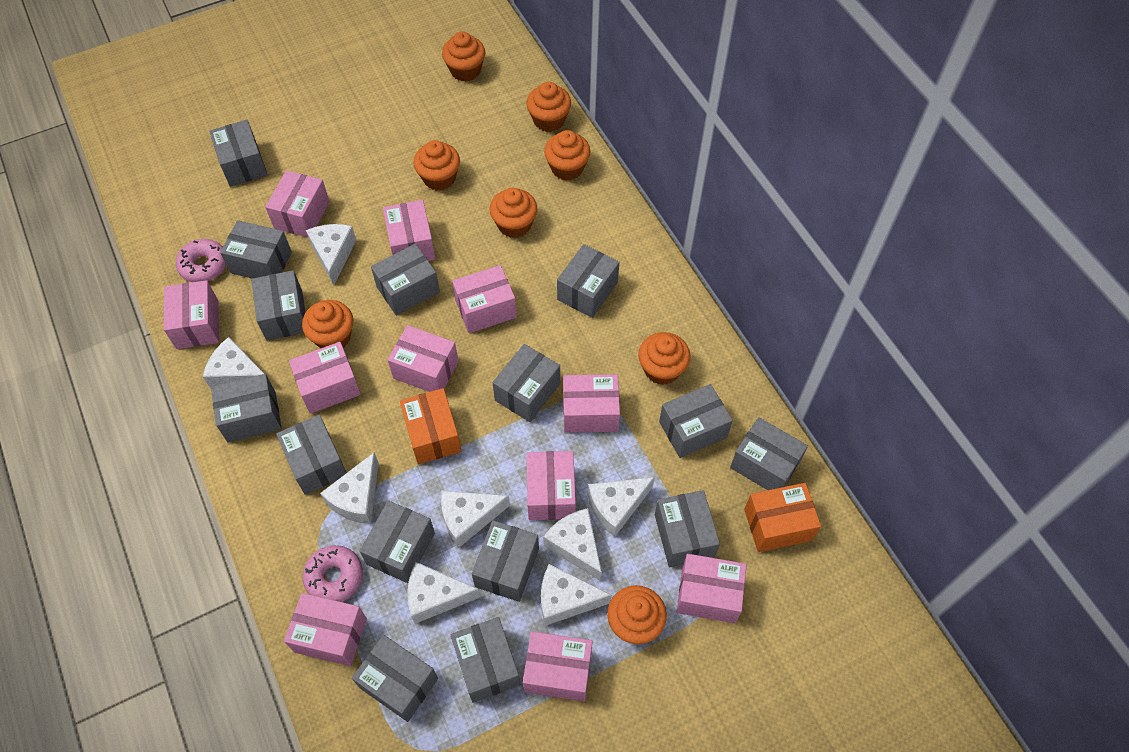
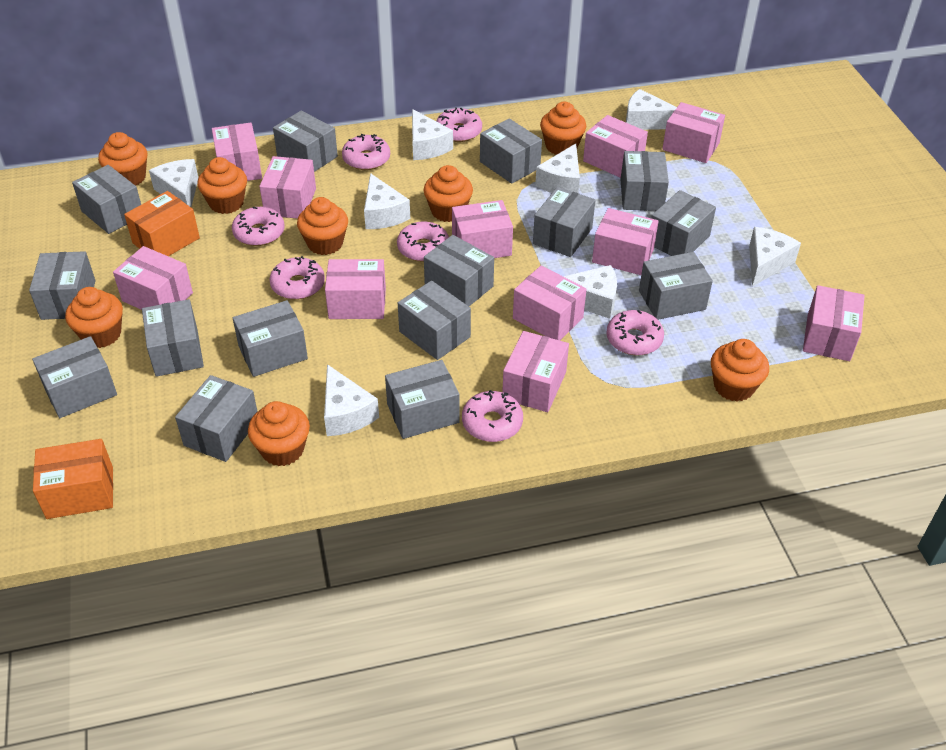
pink donut: [176,239,226,282] [303,545,363,602] = 2 -> [232,207,285,246] [270,256,325,300] [342,134,390,170] [397,221,449,262] [436,107,482,142] [462,390,523,442] [606,310,664,355] = 7

